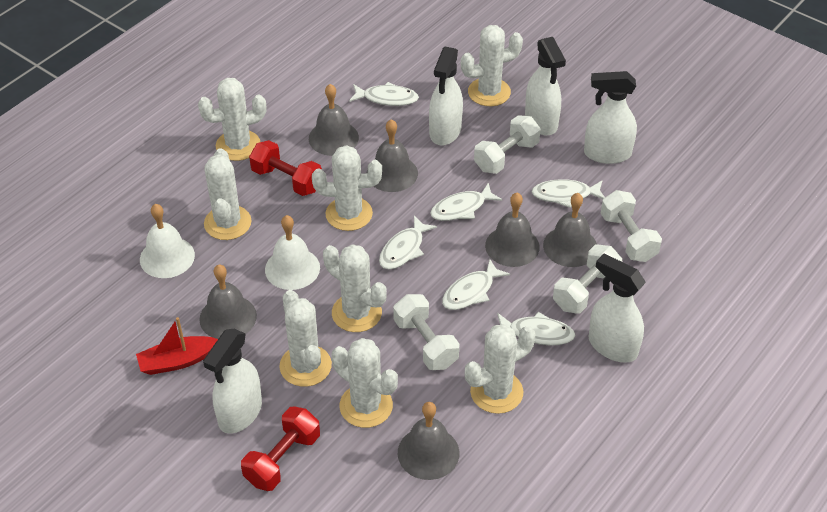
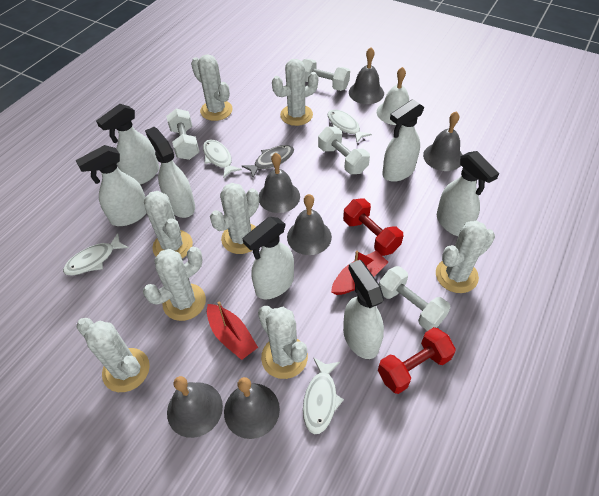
grey fish: none = 0 -> [241,145,294,178] = 1
red boat: [136,317,218,375] = 1 -> [207,301,258,360] [331,251,388,295] = 2
white bell: [140,204,195,278] [265,215,320,290] = 2 -> [377,67,409,125] = 1
white fish: [349,82,419,106] [379,216,437,269] [430,183,502,221] [442,259,510,310] [497,312,575,345] [532,179,605,208] = 6 -> [63,233,129,275] [203,140,242,178] [303,357,344,434] [328,109,372,143] = 4
white spray bottle: [203,329,262,434] [429,47,463,145] [525,37,566,136] [584,71,637,164] [589,254,646,363] = 5 -> [75,145,146,226] [96,104,159,185] [145,127,195,218] [243,217,294,299] [343,260,384,359] [382,99,425,182] [437,151,499,236] = 7

